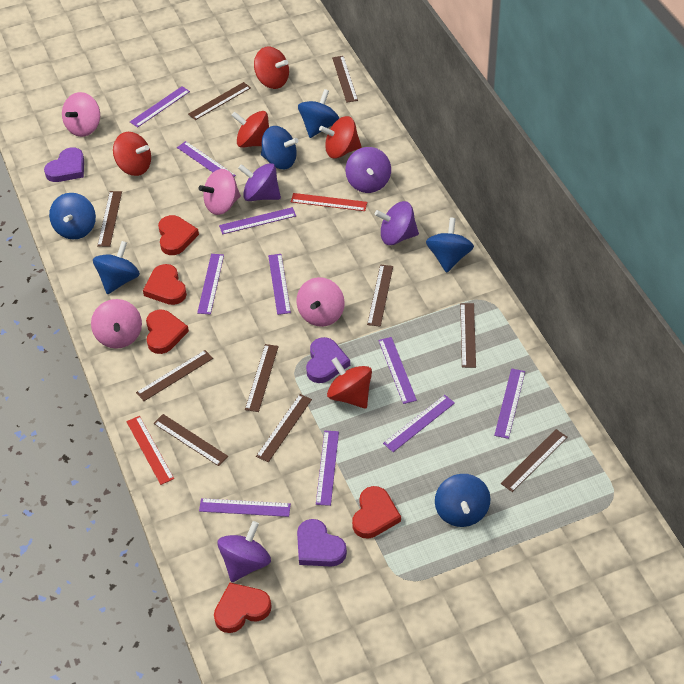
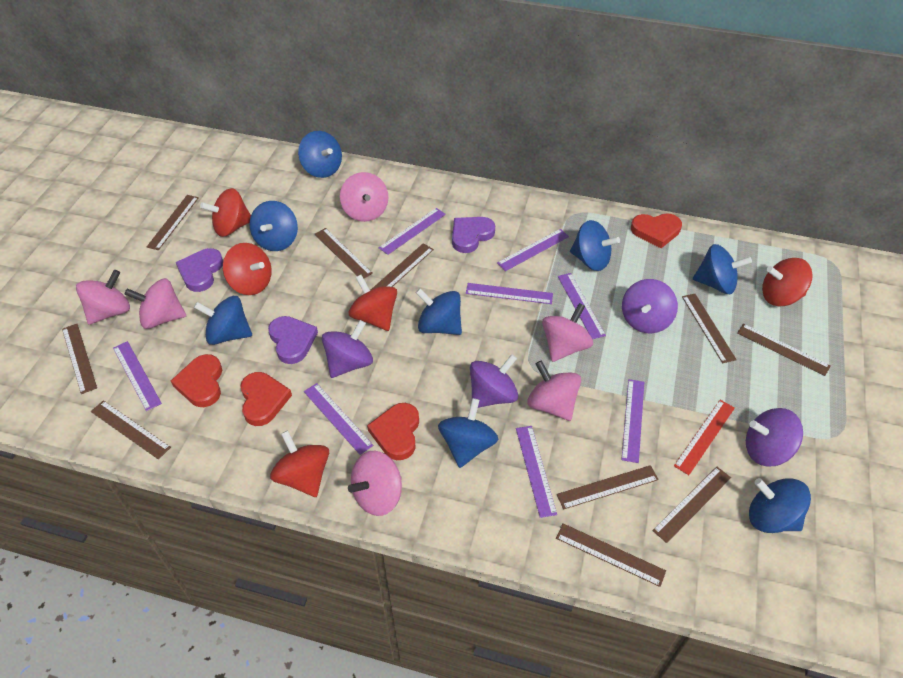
blue spinning top: [49,193,96,239] [93,241,140,294] [261,126,299,169] [298,89,339,138] [426,218,474,273] [435,474,491,527] = 6 -> [194,296,252,345] [250,201,298,251] [298,131,342,178] [416,288,462,335] [438,398,498,468] [570,220,620,271] [693,244,752,294] [749,478,811,533] = 8
pink spinning top: [62,92,100,137] [91,299,142,349] [198,169,241,215] [296,277,345,327] = 4 -> [76,270,130,325] [124,278,186,329] [340,172,388,222] [348,451,402,516] [528,360,581,421] [542,303,593,362] = 6
purple ruler: [130,86,190,128] [177,141,236,177] [197,254,224,314] [199,498,291,517] [219,207,296,234] [268,254,291,315] [316,431,339,506] [378,337,417,404] [383,395,455,452] [494,368,525,439] = 10 -> [113,341,162,411] [304,383,373,455] [379,208,446,255] [466,283,553,304] [497,229,569,271] [516,426,557,518] [558,273,606,339] [621,379,644,463] = 8
red heart: [143,264,187,305] [146,310,189,354] [158,215,199,255] [214,583,272,633] [352,486,401,538] = 5 -> [171,354,222,407] [240,372,292,426] [367,403,419,460] [631,213,682,248] = 4
red ruler: [126,416,174,485] [291,193,367,211] = 2 -> [674,400,735,475] = 1

